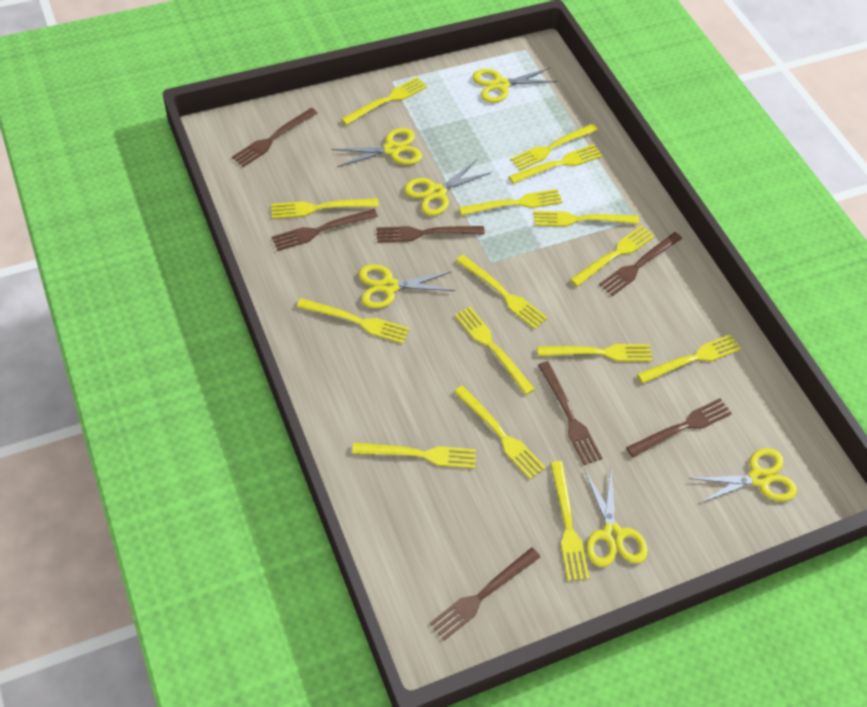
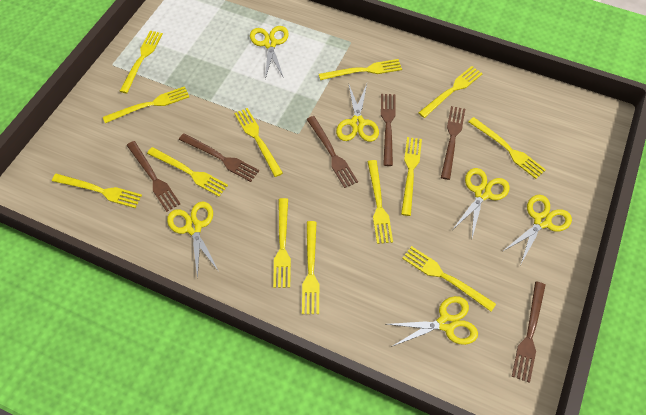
brown fork: [232,108,318,167] [272,209,378,251] [376,226,485,243] [430,547,540,640] [538,361,602,465] [599,232,682,296] [626,398,732,457] = 7 -> [127,141,180,212] [179,133,259,182] [307,116,358,188] [381,94,396,166] [441,106,465,180] [512,281,546,383] = 6
yellow fork: [271,198,379,219] [297,298,409,344] [341,77,427,125] [352,442,476,469] [454,385,546,479] [455,307,535,395] [456,255,547,329] [459,189,562,216] [508,144,603,184] [510,124,598,170] [533,211,639,226] [537,344,652,361] [550,461,589,581] [570,226,655,286] [637,334,741,383] = 15 -> [52,174,142,208] [103,86,189,123] [120,31,163,93] [147,147,228,197] [234,108,283,177] [273,198,291,288] [302,221,319,314] [319,59,402,80] [367,160,393,244] [401,137,422,216] [402,246,496,312] [418,66,483,118] [469,117,546,179] = 13

